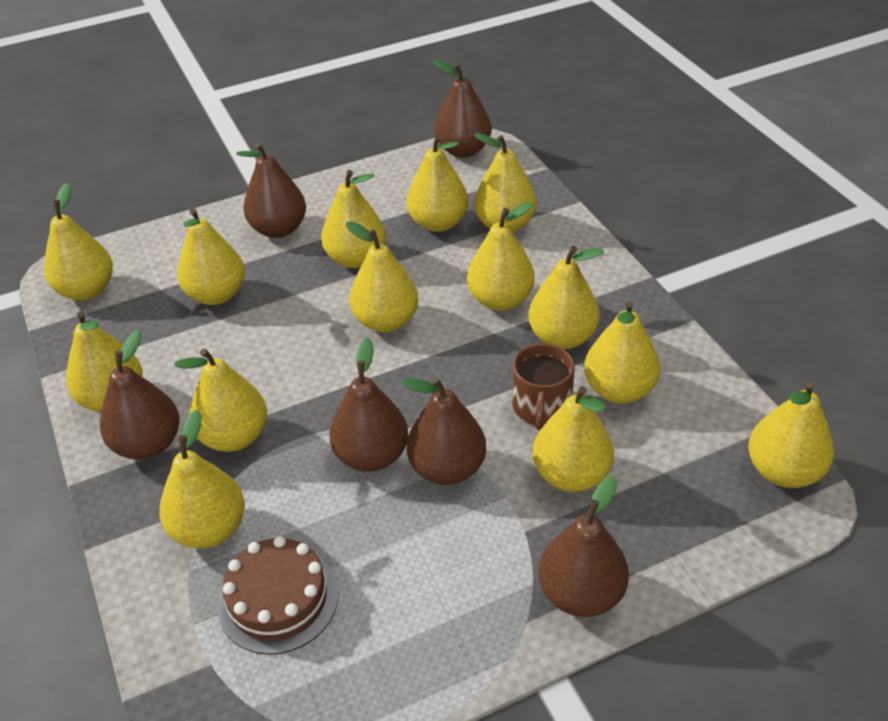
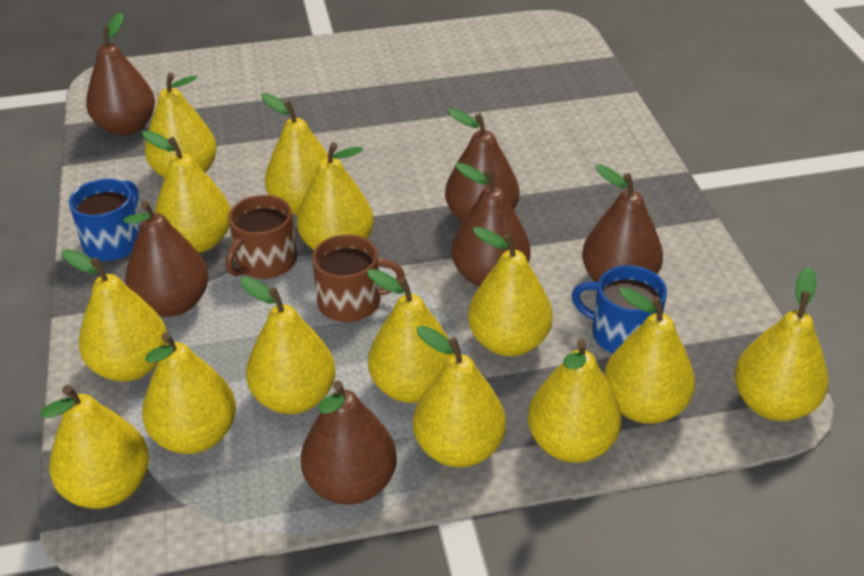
blue mug: none = 0 -> [69,179,140,261] [572,265,667,353] = 2
brown cake: [217,536,338,655] = 1 -> none = 0
brown mug: [512,344,575,430] = 1 -> [226,195,297,279] [312,234,405,322] = 2

